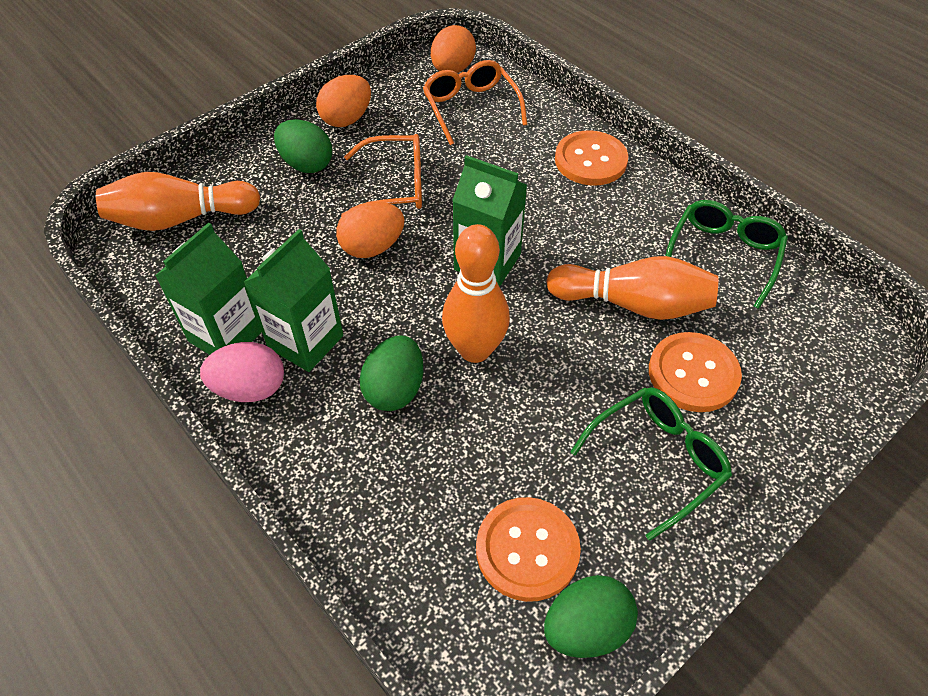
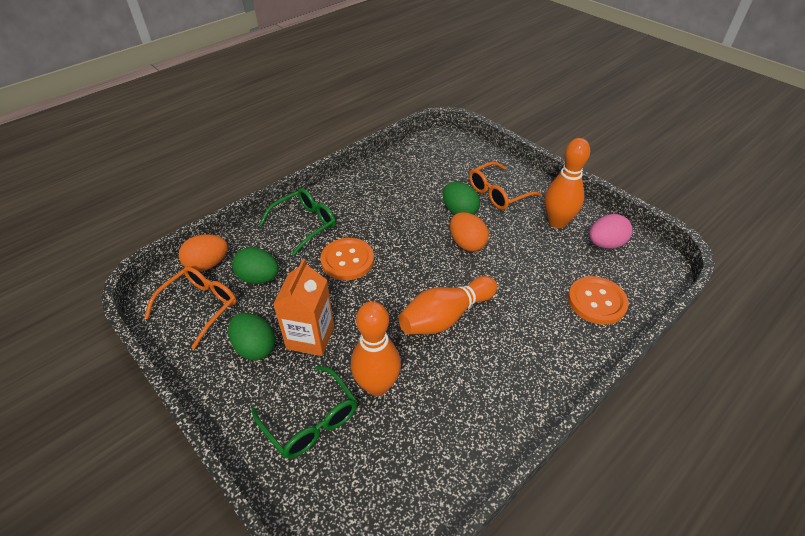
green carton: [155,223,262,355] [244,229,343,372] [452,155,527,287] = 3 -> none = 0
orange button: [476,497,581,602] [555,130,628,186] [649,332,742,412] = 3 -> [320,238,374,280] [568,276,629,325] = 2
orange carton: none = 0 -> [273,259,334,356] = 1
orange egg: [316,75,371,127] [336,202,404,258] [431,25,476,73] = 3 -> [179,234,228,272] [450,212,489,252] = 2

